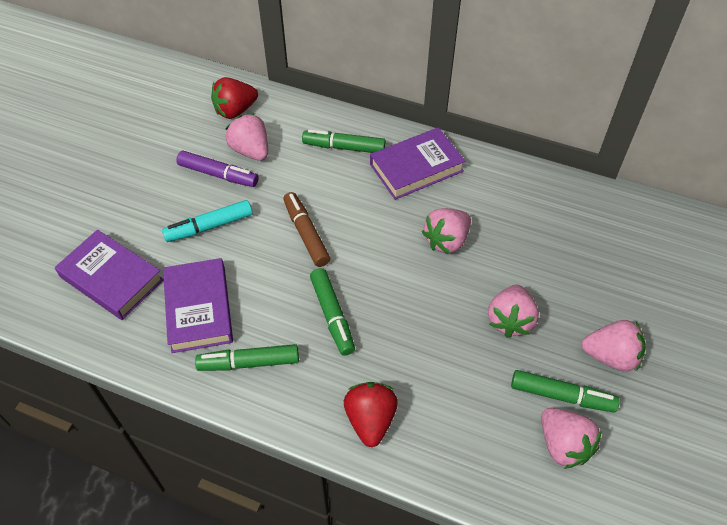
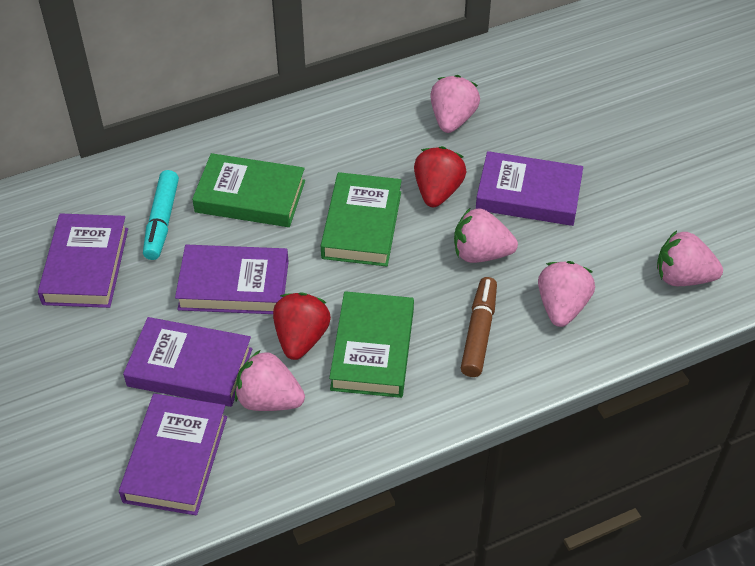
green book: none = 0 -> [192,153,305,227] [321,172,402,266] [329,291,414,398] = 3
green marker: [195,344,299,371] [302,129,386,153] [310,268,355,356] [511,370,620,413] = 4 -> none = 0
purple book: [55,230,164,320] [163,258,233,353] [370,127,465,200] = 3 -> [38,213,128,308] [119,394,227,515] [123,317,252,407] [175,245,289,314] [476,151,583,226] = 5
purple marker: [176,150,259,187] = 1 -> none = 0

